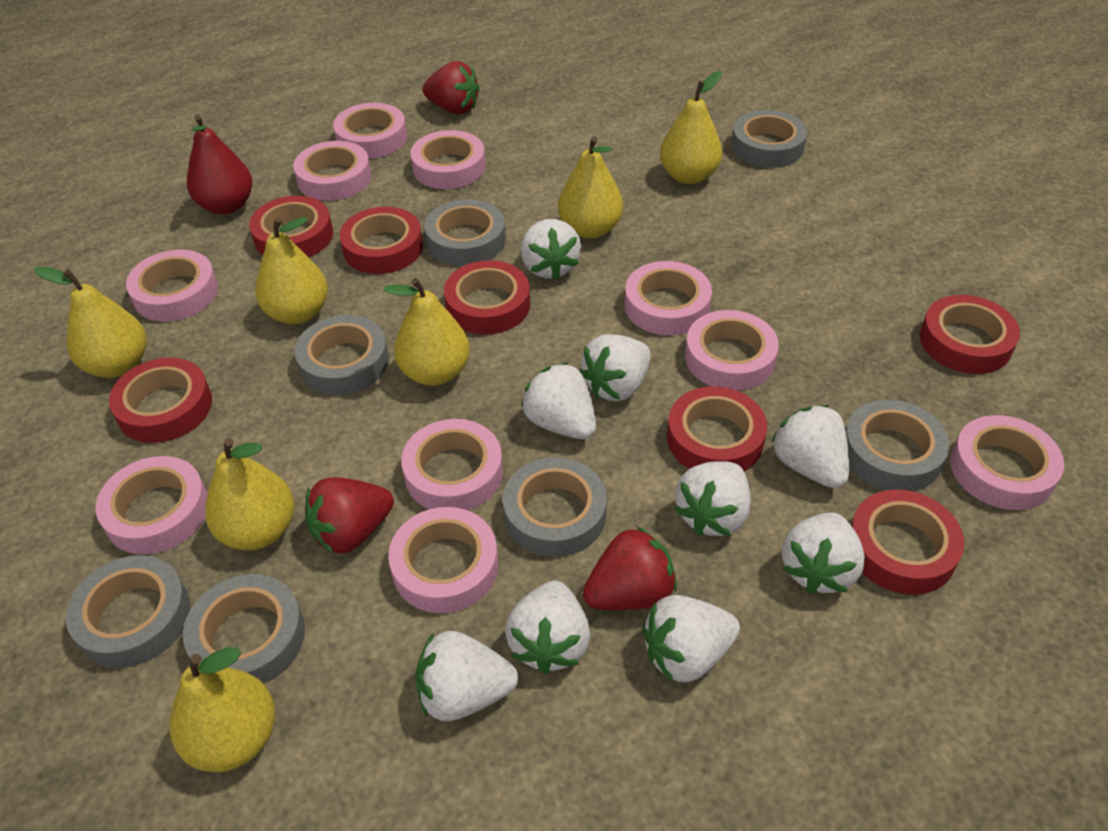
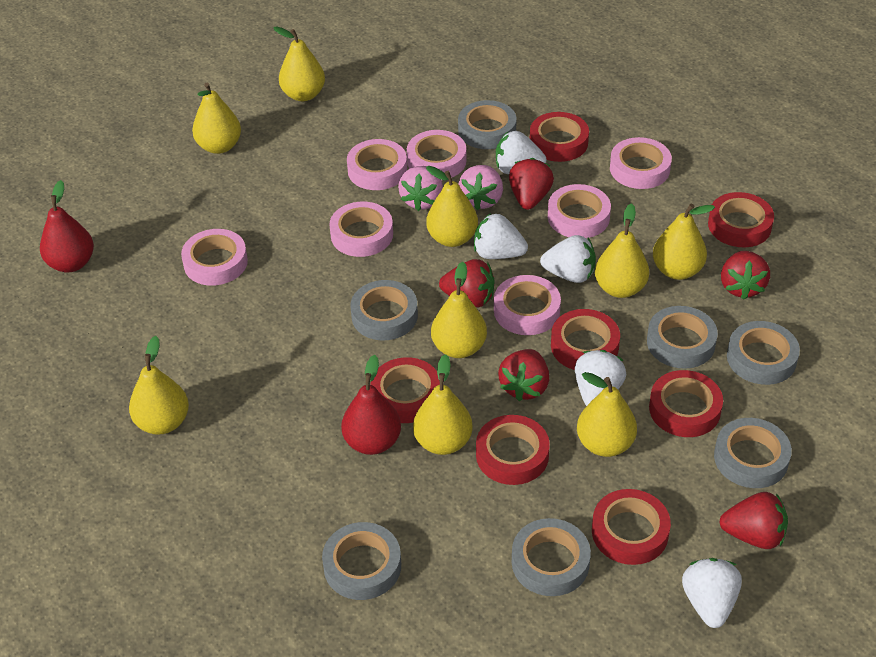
pink strawberry: none = 0 -> [398,166,443,211] [459,165,503,210] = 2
pink tape: [96,456,208,554] [126,250,218,322] [293,141,371,201] [333,103,407,159] [388,507,498,613] [401,419,503,510] [410,130,486,189] [625,261,712,335] [685,310,779,391] [950,415,1064,510] = 10 -> [181,229,248,286] [329,202,393,257] [347,139,407,190] [407,130,467,178] [494,275,561,335] [548,184,611,238] [610,137,672,189] = 7
red pear: [187,115,252,215] = 1 -> [40,180,94,273] [341,355,401,455] = 2
red strawberry: [305,477,394,554] [422,61,480,114] [583,526,677,610] = 3 -> [439,259,495,307] [498,349,549,401] [509,158,554,210] [719,492,788,549] [721,251,770,300] = 5
white strawberry: [415,631,518,721] [505,581,590,674] [521,219,581,280] [521,363,596,439] [580,334,651,401] [642,595,740,683] [674,462,751,536] [771,405,849,488] [782,513,865,594] = 9 -> [474,213,528,259] [496,131,546,174] [540,235,596,283] [575,350,626,406] [682,558,742,628] = 5
yellow pear: [34,266,146,378] [170,647,275,772] [205,438,294,550] [255,217,328,324] [384,278,470,386] [558,136,623,239] [660,71,722,184] = 7 -> [129,336,189,435] [192,83,241,154] [273,26,325,101] [413,354,473,455] [426,166,478,247] [431,262,487,358] [577,372,637,457] [595,203,649,298] [653,203,715,280] = 9

